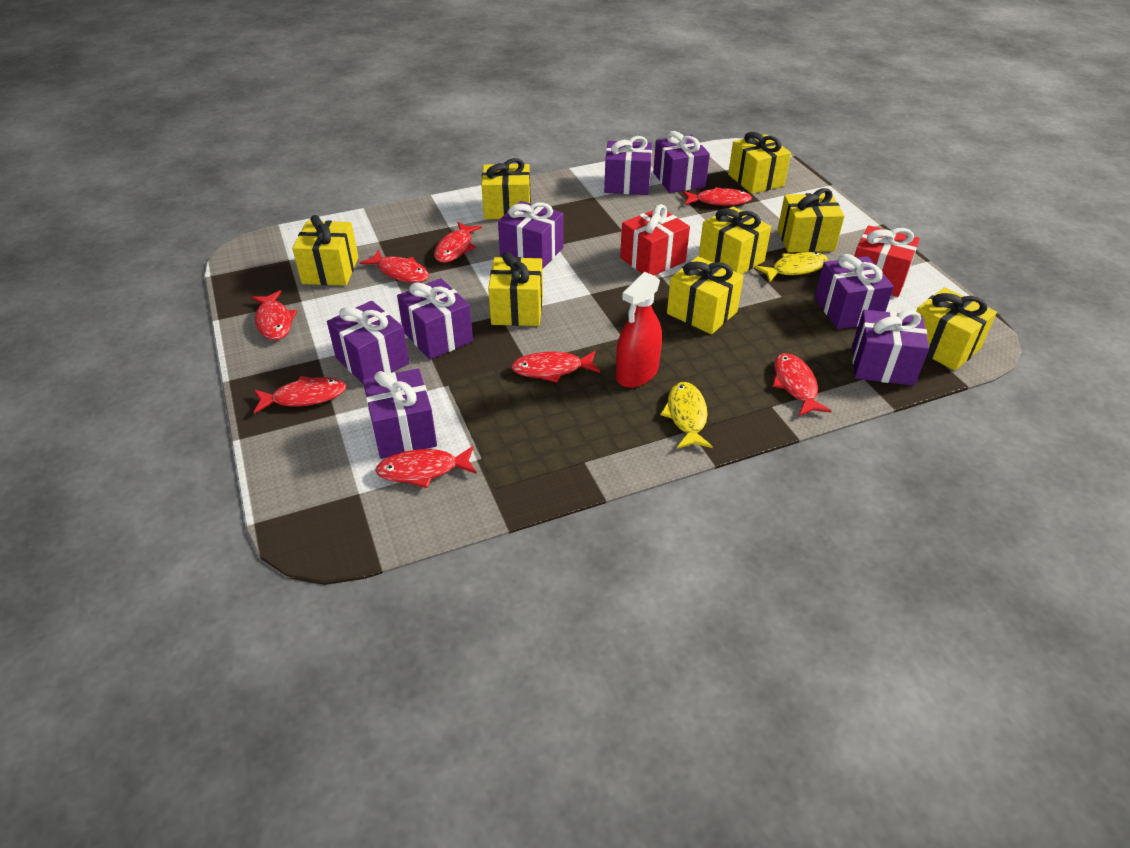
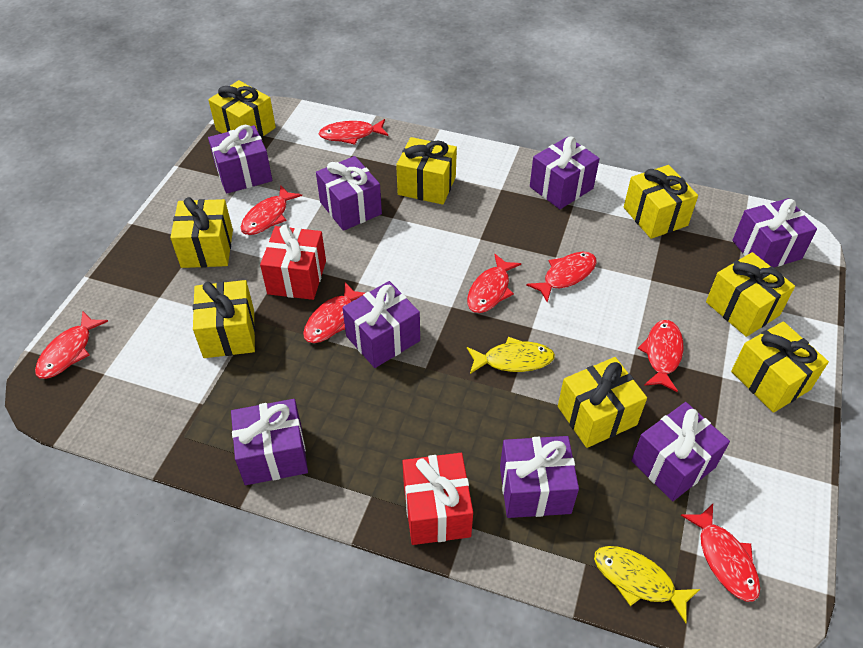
red spray bottle: [616,272,662,388] = 1 -> none = 0

